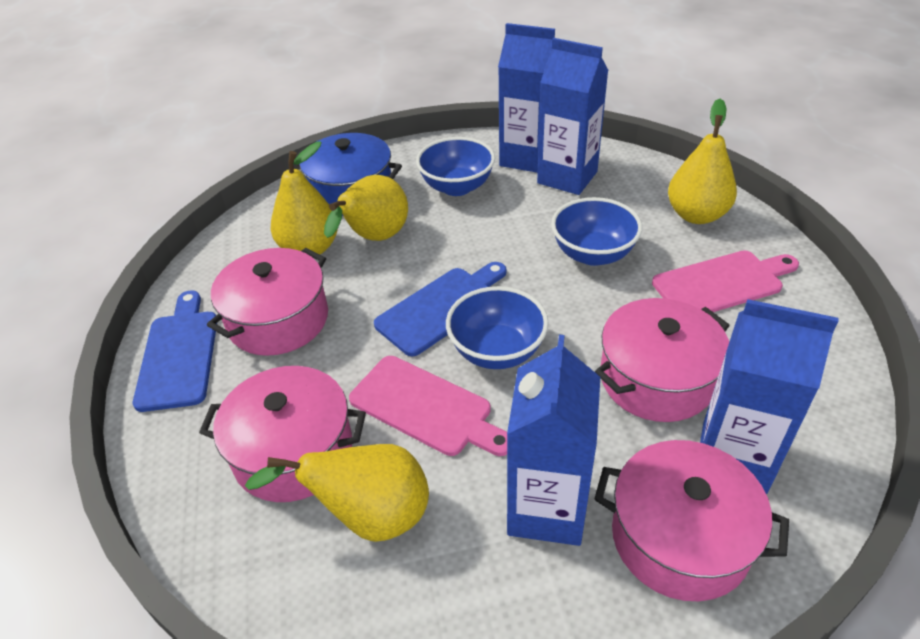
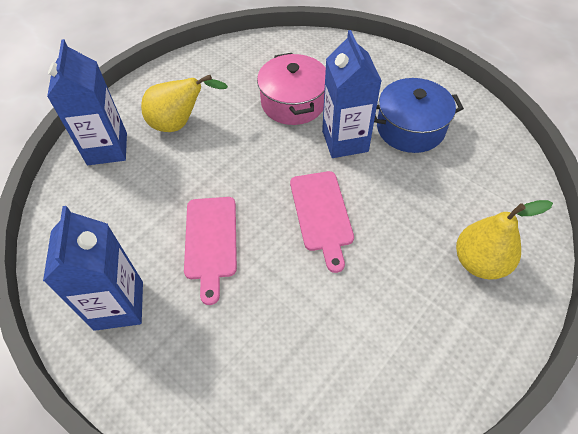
blue bowl: [416,137,495,196] [446,286,549,369] [551,197,642,266] = 3 -> none = 0
blue carton: [498,23,555,173] [507,334,600,546] [537,38,609,195] [700,299,838,494] = 4 -> [43,206,143,331] [47,39,127,165] [322,30,382,158] = 3
blue cutting board: [133,291,217,412] [374,262,507,356] = 2 -> none = 0
pink pot: [199,366,366,502] [207,248,328,356] [594,440,789,601] [595,298,730,422] = 4 -> [257,53,326,125] = 1
yellow pear: [245,444,429,542] [271,141,338,254] [324,175,408,241] [668,99,737,224] = 4 -> [141,75,228,132] [456,200,553,280] = 2

